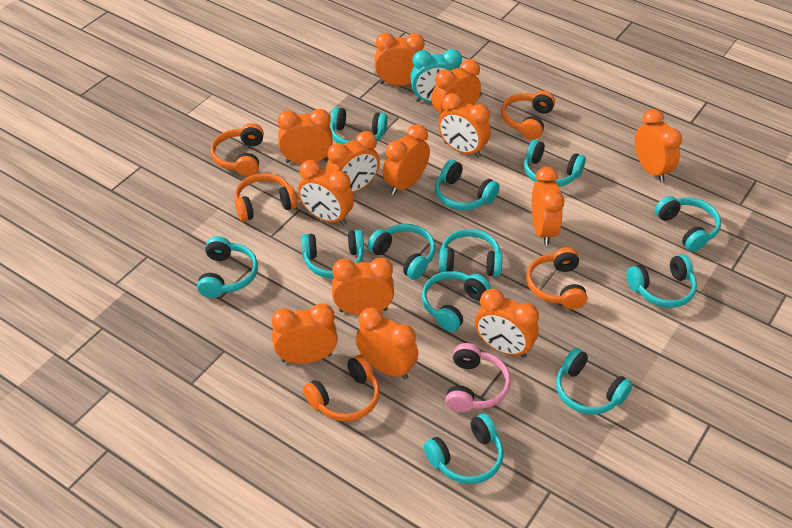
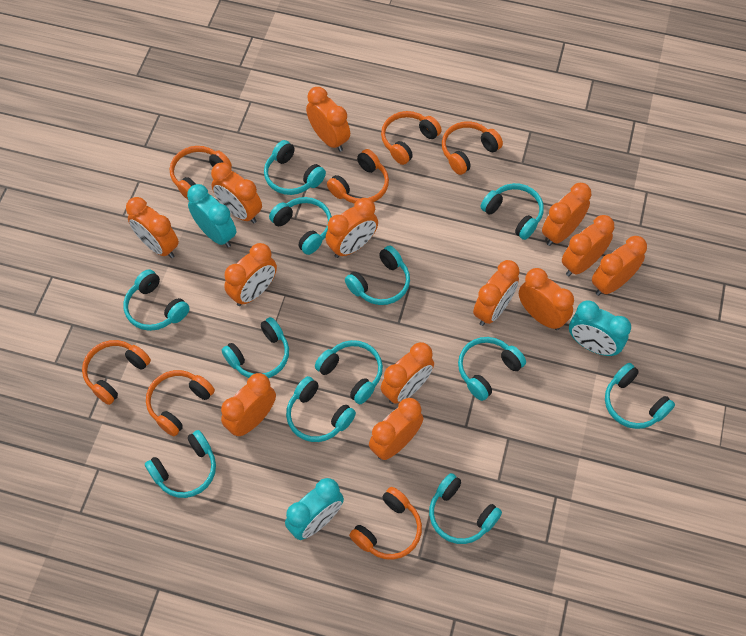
orange headphones: [211,123,264,176] [235,173,298,222] [303,355,380,421] [501,91,555,140] [527,247,587,309] = 5 -> [82,340,151,405] [146,370,215,436] [170,146,232,199] [327,149,389,204] [349,487,422,560] [381,111,442,165] [442,121,503,175] = 7
pink headphones: [445,343,511,412] = 1 -> none = 0
turquoise clock: [411,49,462,103] = 1 -> [187,184,236,247] [285,478,344,540] [569,300,631,356] = 3

